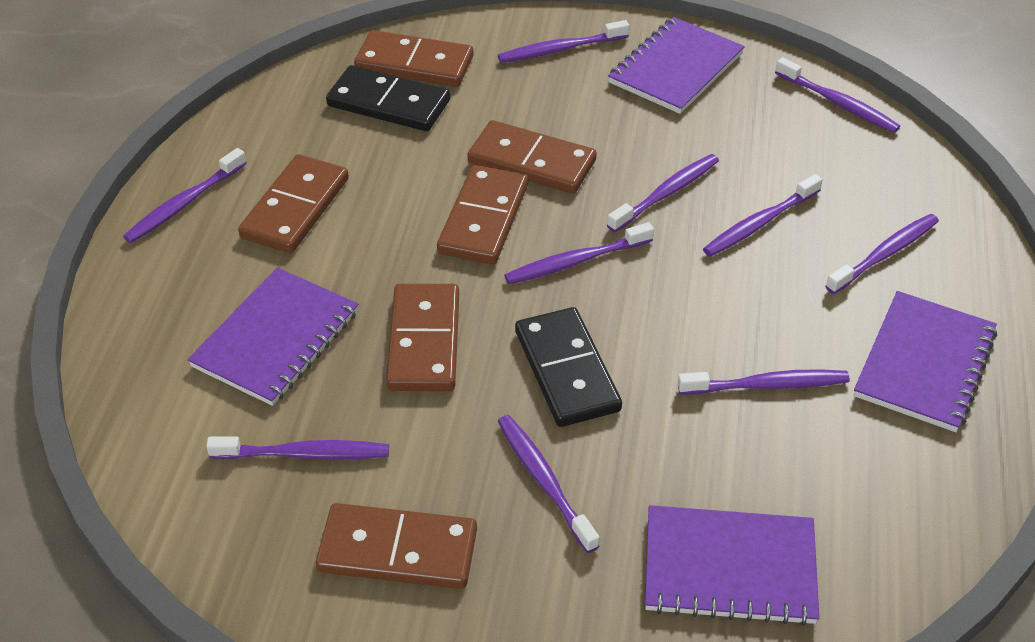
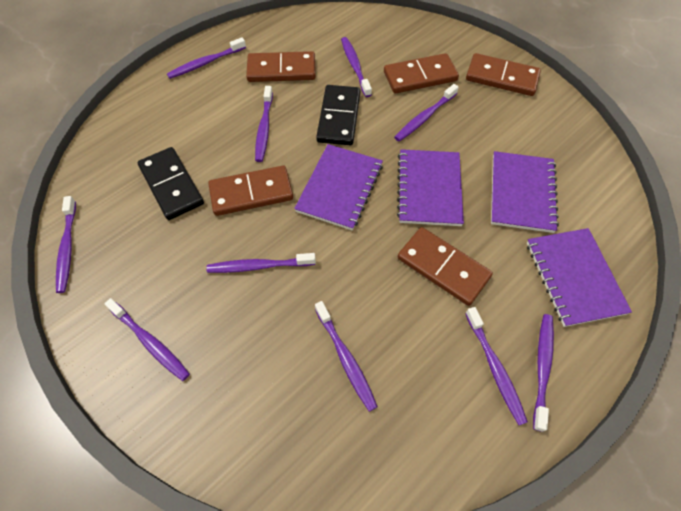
brown domino: [238,154,349,253] [316,503,477,589] [354,30,473,87] [386,284,459,391] [437,165,528,264] [468,120,597,194] = 6 -> [208,166,293,216] [246,51,316,82] [384,53,459,94] [398,227,493,306] [466,53,541,96] = 5

